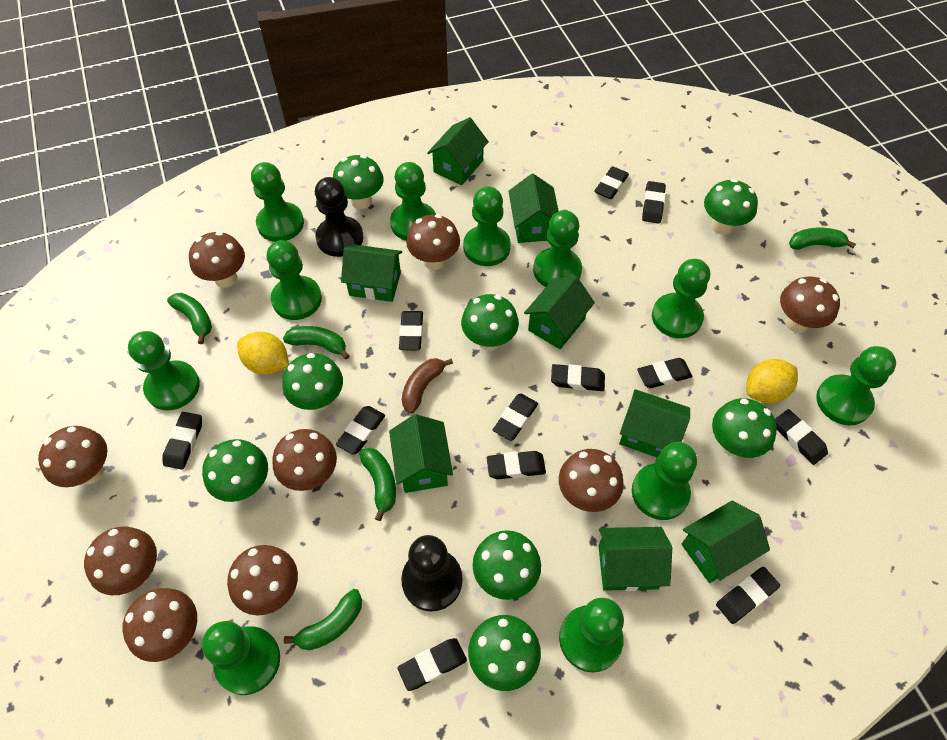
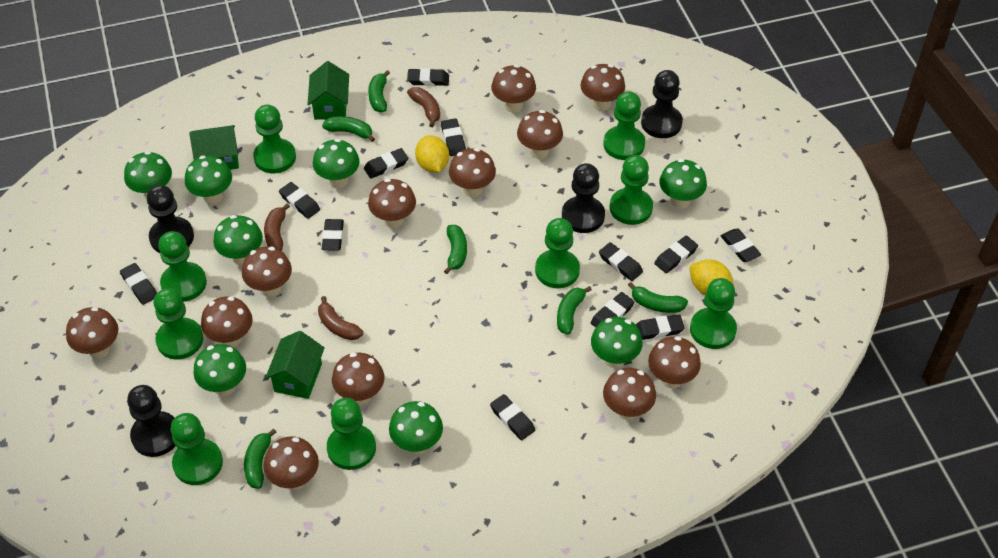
black pawn: [315,177,364,257] [401,535,463,612] = 2 -> [127,385,176,457] [147,185,194,253] [562,163,605,233] [641,70,683,138] = 4
brown banana: [402,358,453,414] = 1 -> [264,204,290,251] [318,296,363,340] [407,87,440,127] = 3
brown mushroom: [38,426,107,487] [84,526,157,595] [122,588,197,662] [189,231,245,288] [227,545,298,616] [272,429,337,491] [406,214,460,270] [559,449,624,512] [780,277,840,333] = 9 -> [66,307,118,359] [201,297,253,347] [242,247,292,297] [263,436,319,490] [332,353,384,405] [368,179,416,228] [449,148,496,197] [491,65,536,113] [517,110,563,159] [581,64,625,111] [603,368,656,420] [648,336,701,388] = 12
green banana: [167,293,212,344] [283,326,349,359] [284,589,362,650] [359,448,396,521] [789,228,856,250] = 5 -> [244,428,276,489] [322,116,375,142] [368,70,390,112] [444,225,467,274] [557,286,592,335] [628,282,688,313] = 6
green house: [341,244,402,302] [389,414,453,493] [427,117,489,185] [509,174,559,243] [524,276,595,349] [598,527,672,591] [619,389,690,457] [681,501,770,583] = 8 -> [189,125,239,170] [265,331,325,399] [307,61,349,120] = 3
green pawn: [128,331,200,410] [202,621,280,695] [251,162,304,242] [267,240,322,320] [390,162,436,241] [463,186,511,266] [533,210,582,287] [559,598,624,673] [632,442,697,520] [652,259,710,338] [816,346,896,425] = 11 -> [154,288,203,359] [158,231,207,302] [171,413,223,485] [253,105,296,173] [327,398,376,470] [535,218,580,288] [603,91,645,160] [610,155,653,225] [690,278,737,349] = 9

